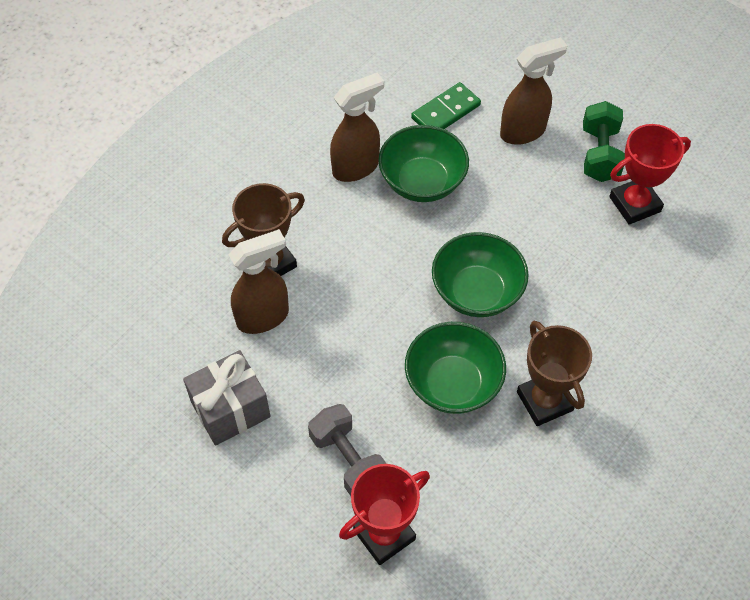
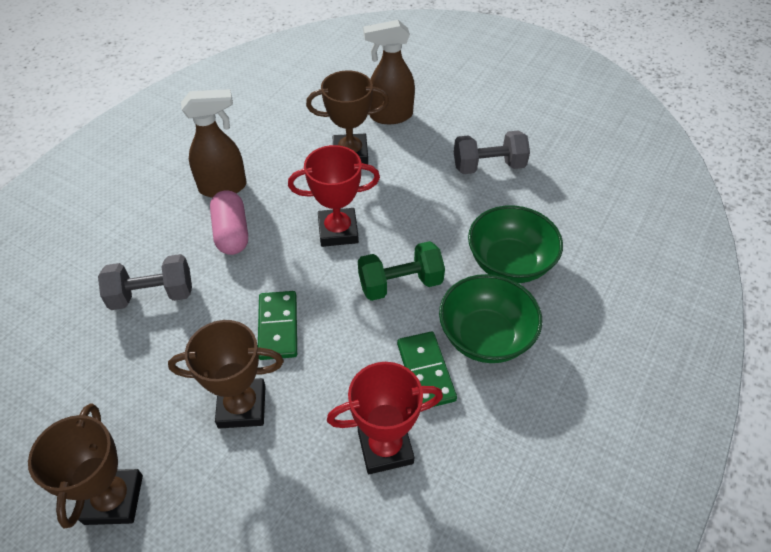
brown spray bottle: [229,229,289,334] [330,73,384,182] [500,37,567,145] = 3 -> [181,89,247,198] [363,20,415,124] = 2
brown trophy: [222,183,305,276] [517,321,592,426] = 2 -> [28,403,143,528] [168,320,284,429] [306,71,389,164] = 3
green bowl: [378,125,469,202] [405,322,506,414] [432,232,529,317] = 3 -> [439,274,542,363] [468,205,563,283] = 2
green domino: [411,82,481,129] = 1 -> [258,291,297,360] [397,332,457,407] = 2
grey dumbbell: [308,404,387,496] = 1 -> [98,254,192,310] [454,130,530,174] = 2
grey gift: [183,350,271,446] = 1 -> none = 0
pink capsule: none = 0 -> [210,190,248,255] = 1

